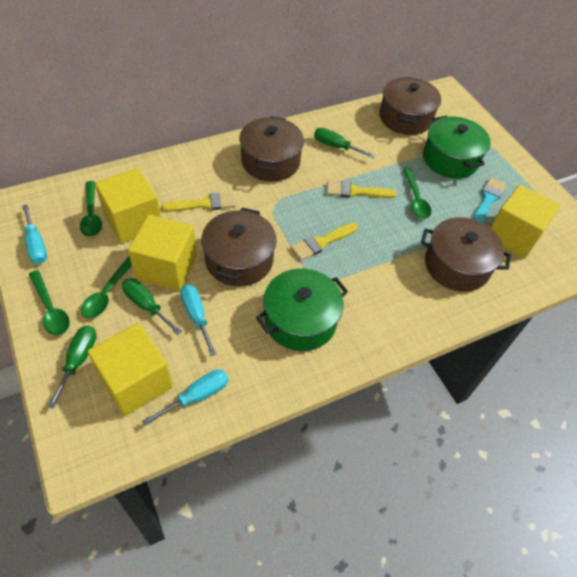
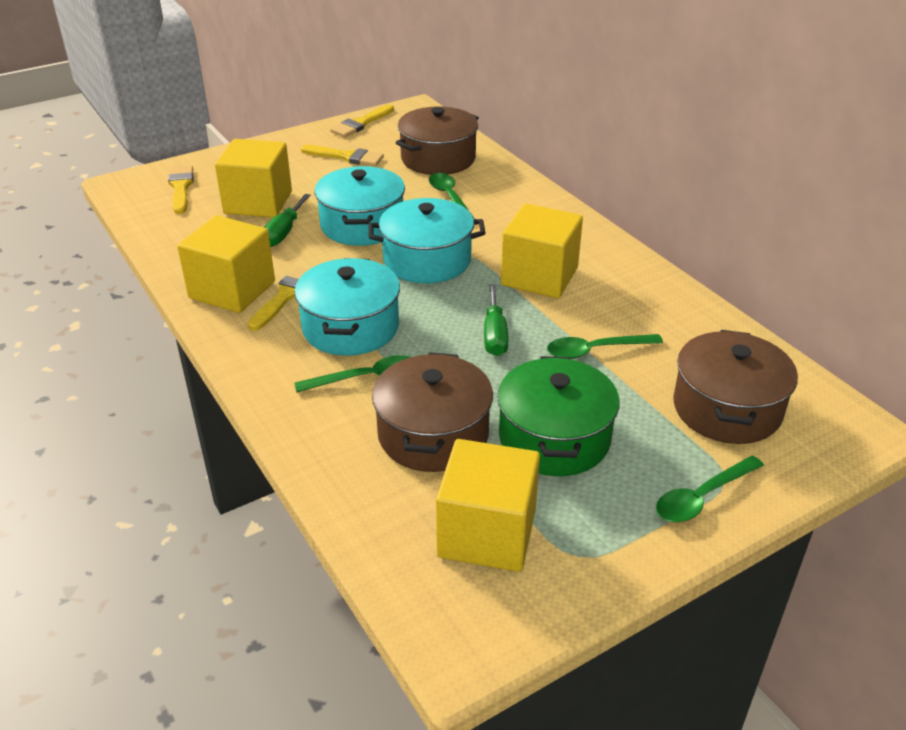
brown pot: [201,208,277,286] [239,116,304,181] [379,77,441,135] [421,217,511,292] = 4 -> [372,352,493,472] [396,106,479,175] [673,330,798,444] = 3
green pot: [256,268,348,351] [423,115,491,178] = 2 -> [497,356,620,476] = 1
green screwdriver: [47,325,97,409] [122,278,182,335] [314,128,375,158] = 3 -> [264,194,311,247] [484,284,509,356] = 2
turquoise brush: [473,177,506,223] = 1 -> none = 0
turquoise pot: none = 0 -> [294,258,400,356] [315,166,405,246] [369,198,485,283] = 3
turquoise screwdriver: [22,205,47,264] [142,369,228,426] [180,285,216,356] = 3 -> none = 0
yellow brush: [161,192,236,212] [291,223,358,261] [327,181,397,198] = 3 -> [168,165,194,214] [248,267,309,331] [301,145,384,166] [330,104,394,137] = 4

